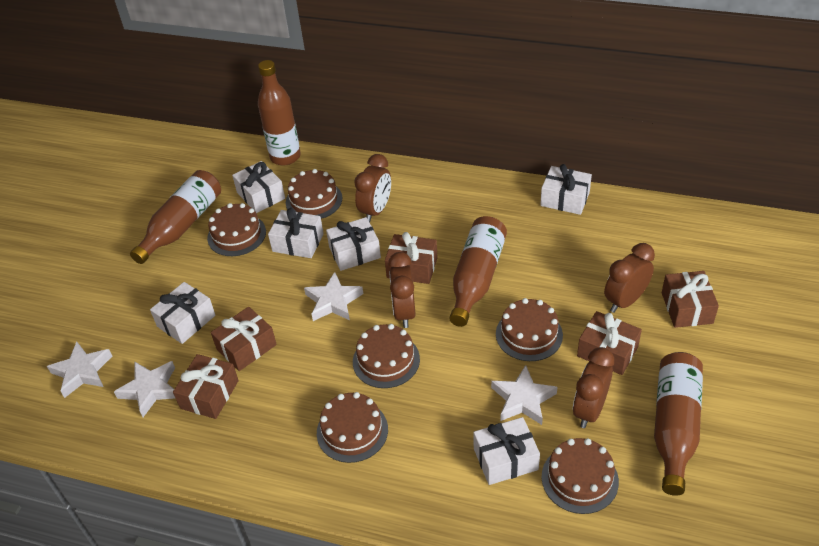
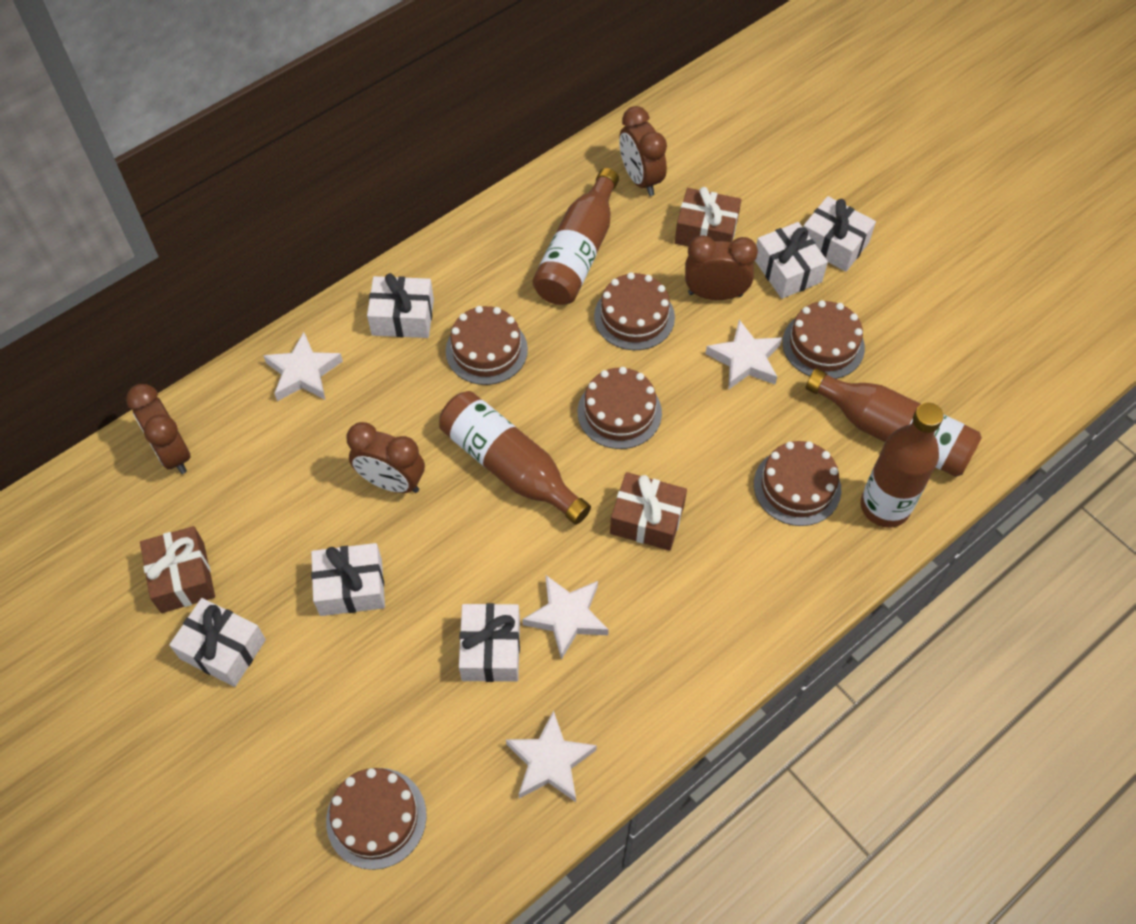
brown gift: [173,354,239,419] [211,307,277,371] [385,232,438,284] [577,311,642,375] [662,271,719,328] = 5 -> [140,526,215,613] [610,472,687,551] [675,187,741,247] = 3

